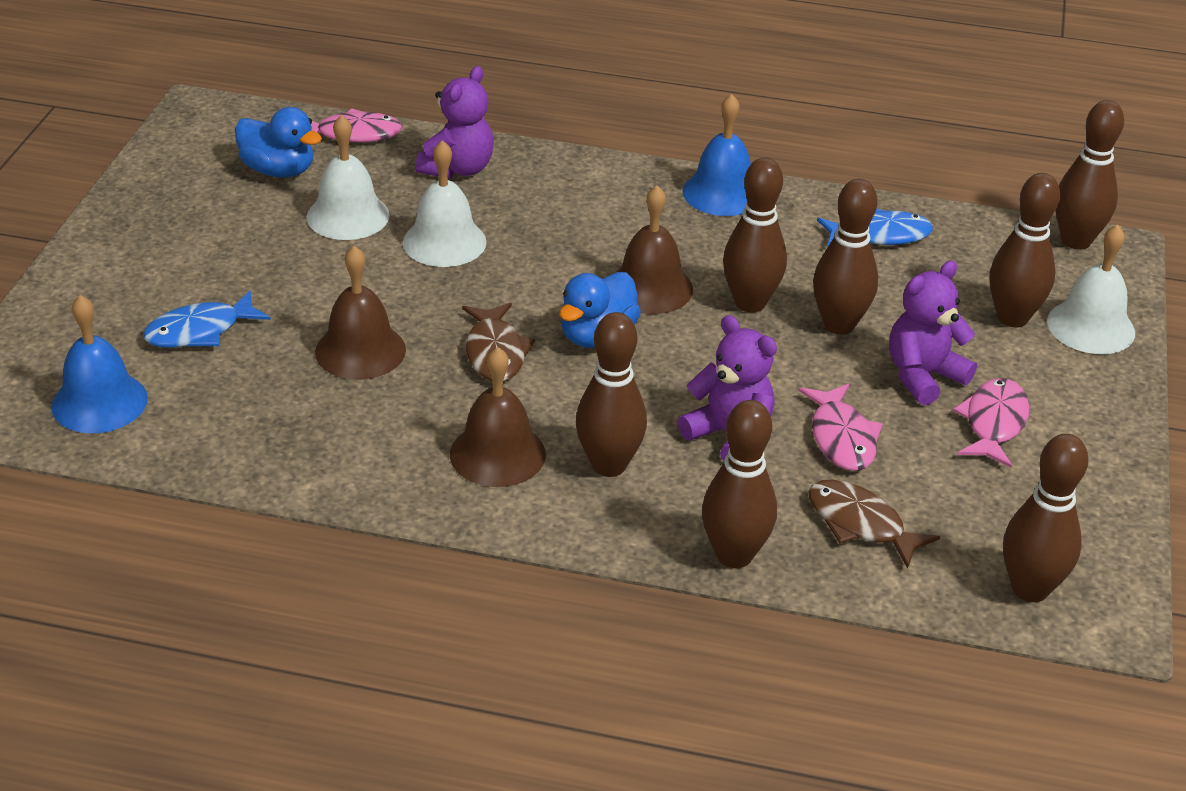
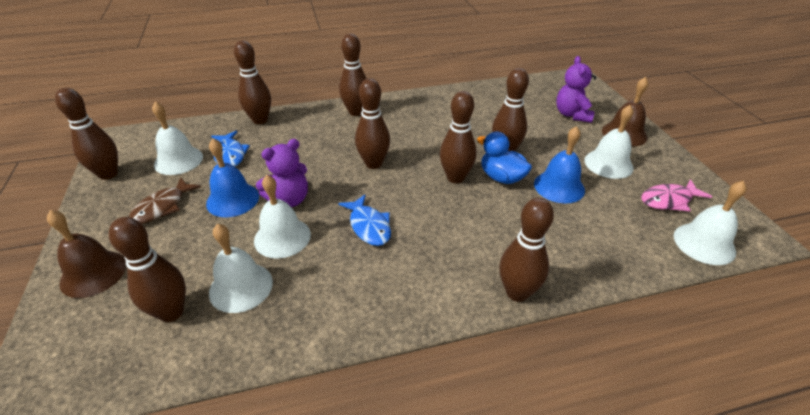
blue duck: [235,107,322,178] [559,272,641,348] = 2 -> [477,131,532,184] = 1
brown bell: [315,246,406,380] [450,347,546,487] [615,185,693,314] = 3 -> [47,210,126,298] [602,77,648,146] = 2
brown bowling pin: [576,312,647,477] [702,400,777,568] [723,157,787,312] [813,179,878,335] [990,173,1060,327] [1003,434,1088,602] [1055,100,1124,250] = 7 -> [55,88,118,180] [109,217,186,322] [234,40,271,124] [339,34,367,116] [355,78,390,169] [440,91,477,183] [492,68,529,151] [499,198,554,302] = 8
brown fish: [462,303,535,381] [808,479,940,569] = 2 -> [129,177,201,224] = 1
pink fish: [311,108,402,143] [798,384,883,471] [953,378,1030,468] = 3 -> [642,179,712,212] = 1
purple teddy bear: [415,66,494,179] [678,315,777,461] [889,261,977,405] = 3 -> [256,139,308,207] [556,56,596,123] = 2
white bell: [307,115,390,240] [403,140,487,267] [1047,225,1135,354] = 3 -> [152,102,203,175] [209,224,273,313] [254,175,311,259] [584,105,634,179] [674,181,747,265] = 5

